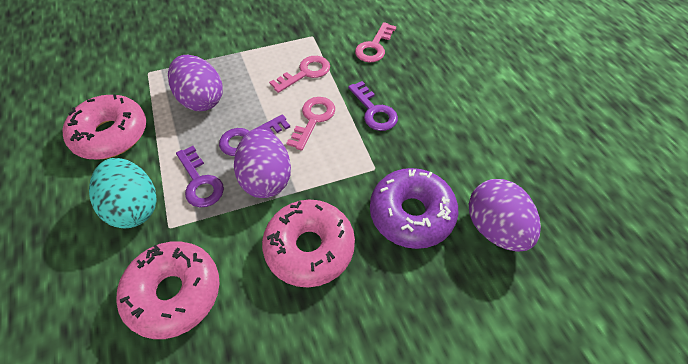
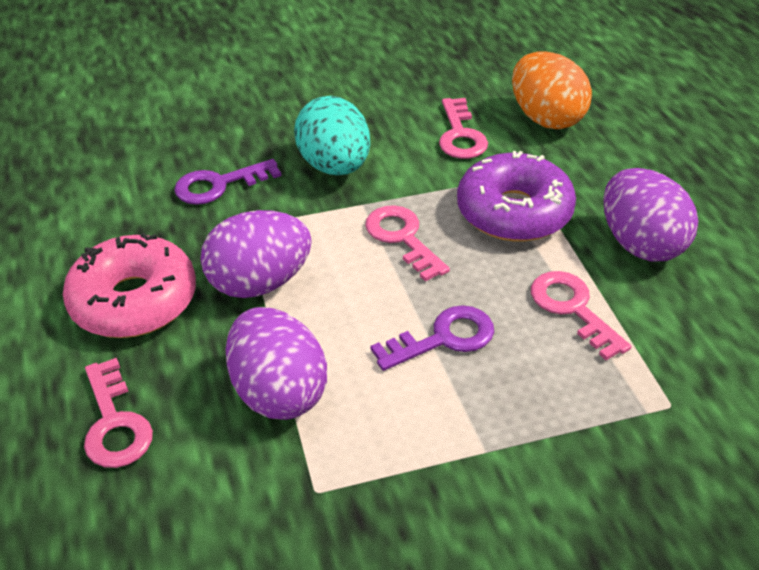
orange egg: none = 0 -> [512,52,592,129] = 1
pink donut: [62,94,146,160] [116,241,220,339] [262,200,355,288] = 3 -> [63,233,196,338] = 1
pink key: [269,56,330,93] [286,97,335,151] [355,22,396,62] = 3 -> [84,358,153,468] [365,205,450,282] [439,98,488,159] [531,271,631,360] = 4
purple key: [176,146,224,207] [219,114,290,156] [348,81,398,131] = 3 -> [174,159,281,205] [370,305,494,371] = 2

